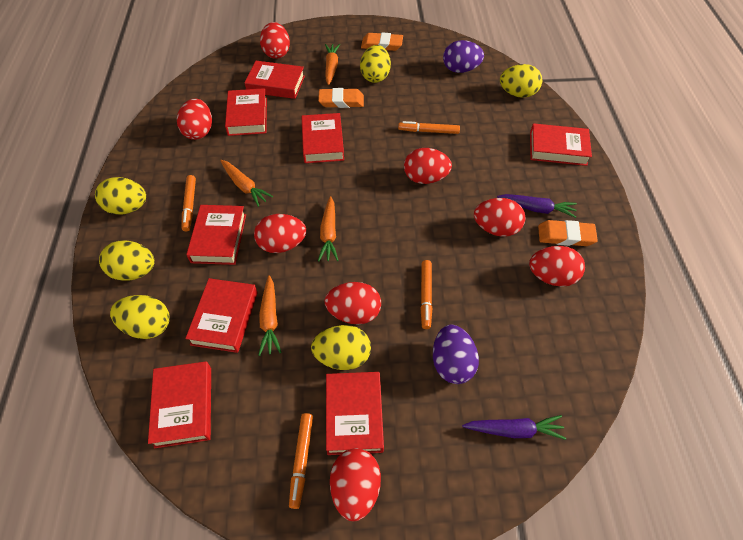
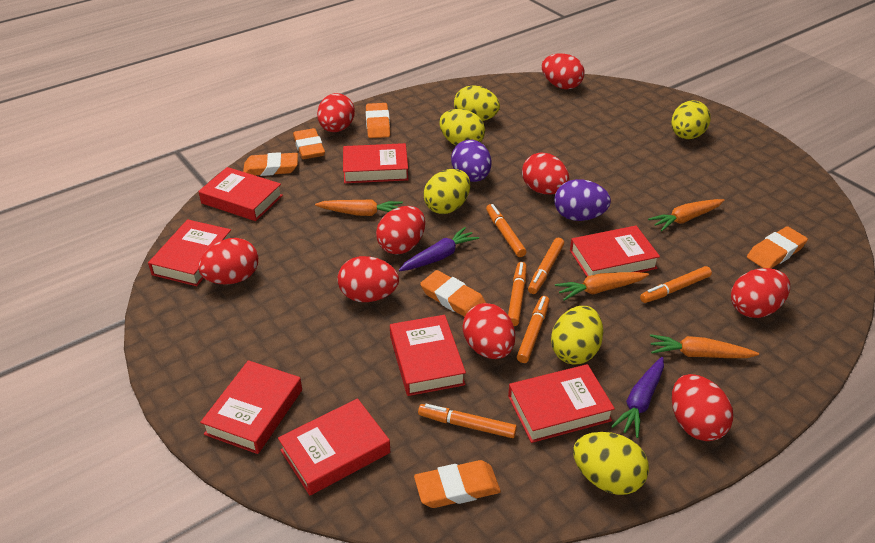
orange eraser: [318,88,364,108] [361,33,403,51] [538,220,598,246] = 3 -> [243,152,298,176] [293,128,325,159] [366,103,390,138] [414,460,501,508] [420,270,486,317] [747,226,808,268] = 6
orange marker: [182,175,196,231] [289,413,313,509] [398,121,460,134] [420,260,432,329] = 4 -> [418,404,517,438] [486,204,526,257] [508,262,527,326] [517,296,550,363] [528,238,564,294] [640,266,712,303] = 6
red egg: [177,99,212,140] [254,214,306,253] [260,22,290,59] [324,282,381,325] [330,448,381,521] [404,148,452,184] [474,198,525,237] [529,246,585,287] = 8 -> [198,238,258,285] [317,93,355,132] [337,256,399,302] [376,206,425,255] [463,303,515,359] [522,153,569,194] [542,54,584,89] [672,374,733,441] [731,268,790,318] = 9

